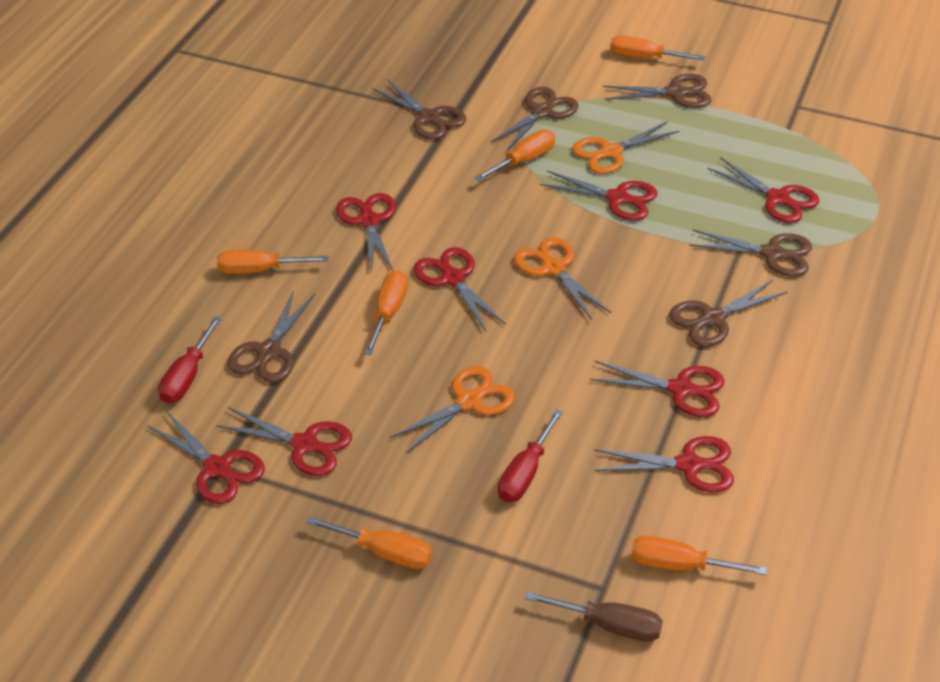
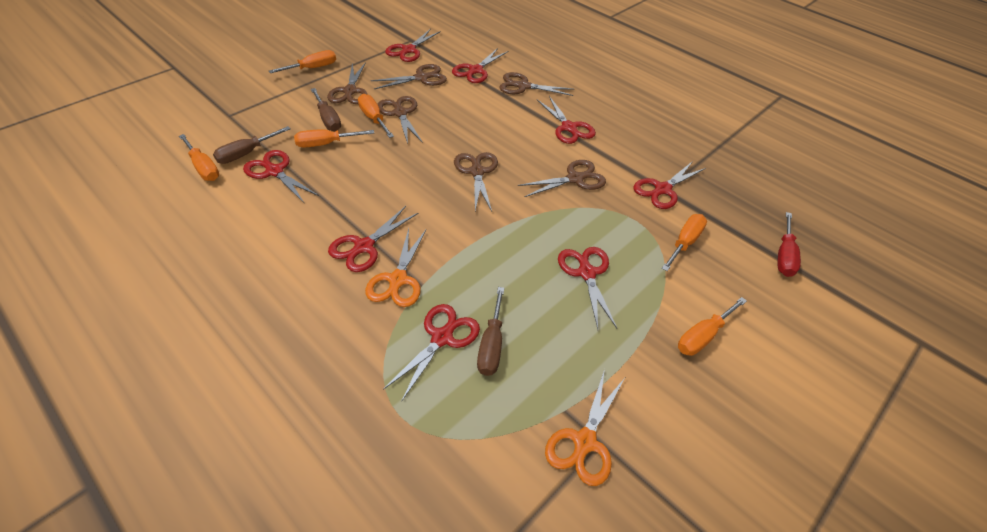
brown screwdriver: [525,591,663,642] = 1 -> [213,126,291,164] [311,88,341,131] [477,287,504,376] = 3
orange scissors: [390,366,515,454] [514,237,611,320] [572,122,679,174] = 3 -> [365,229,426,307] [545,369,625,486] = 2
red screwdriver: [158,316,222,404] [498,409,563,502] = 2 -> [777,212,801,277] = 1

